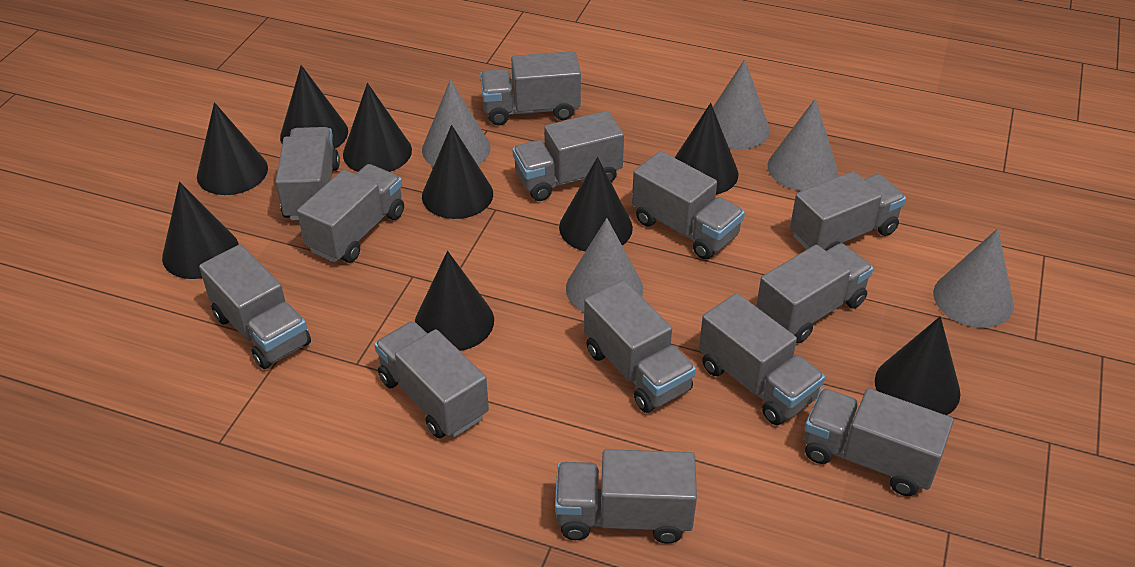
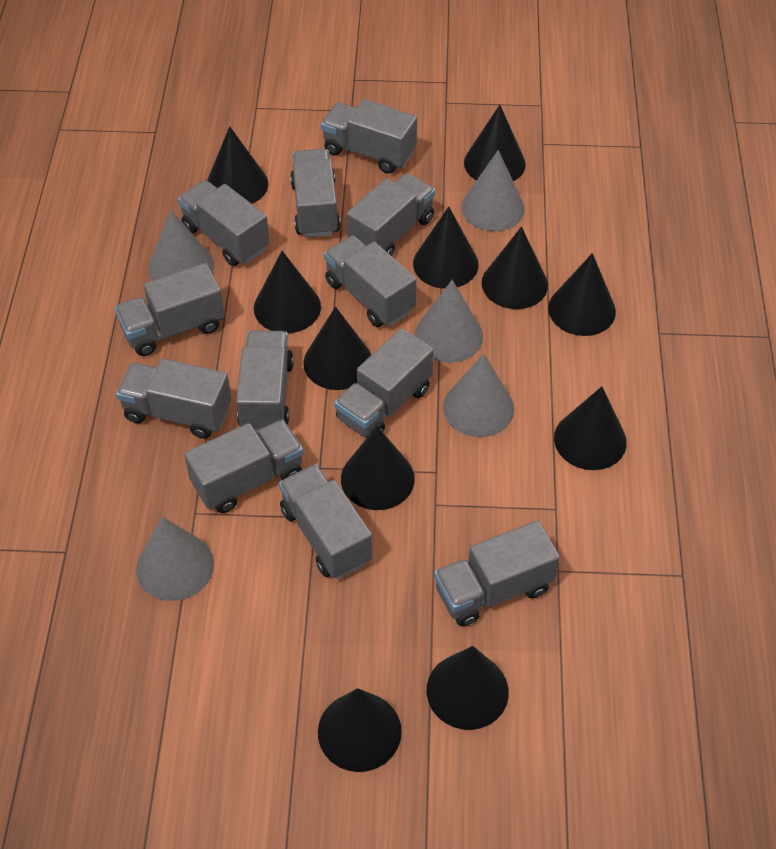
black cone: [162,182,239,279] [197,102,268,195] [280,65,348,149] [343,83,412,172] [415,251,494,351] [422,125,493,219] [559,157,633,252] [674,103,739,194] [875,316,961,415] = 9 -> [207,126,268,204] [254,251,321,333] [303,307,371,390] [318,688,402,772] [341,426,415,510] [413,206,479,289] [427,646,509,730] [464,105,526,181] [482,227,548,309] [548,253,616,336] [554,386,627,470] = 11
grey truck: [199,244,311,369] [275,127,340,221] [297,164,404,263] [374,321,489,438] [480,51,581,125] [513,111,624,201] [555,449,697,544] [584,280,696,413] [632,151,745,260] [699,293,825,425] [756,243,873,343] [790,171,906,251] [804,388,954,496] = 13 -> [115,263,225,356] [116,359,231,439] [178,180,270,266] [184,420,303,513] [236,330,294,432] [279,464,372,579] [290,149,341,237] [321,99,417,174] [324,235,417,327] [334,328,434,437] [346,173,435,256] [434,521,560,626] = 12

